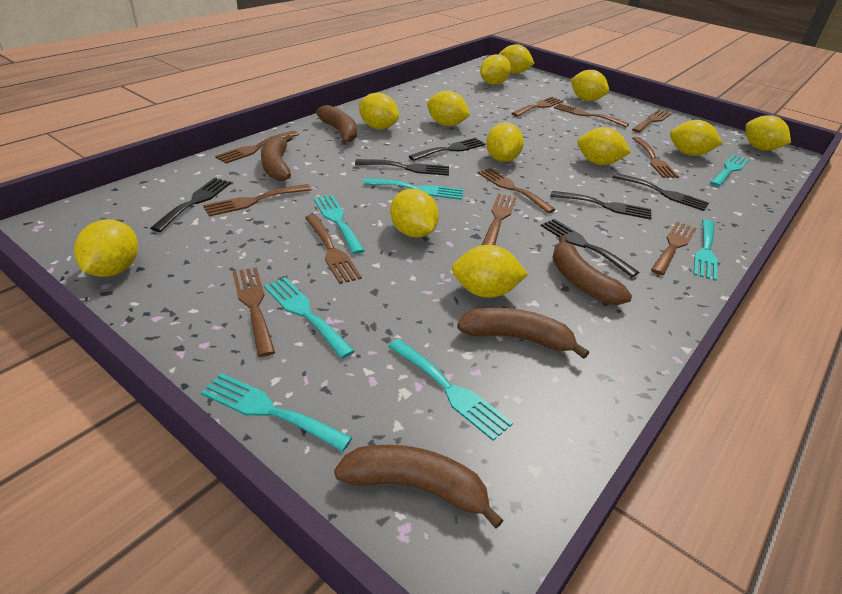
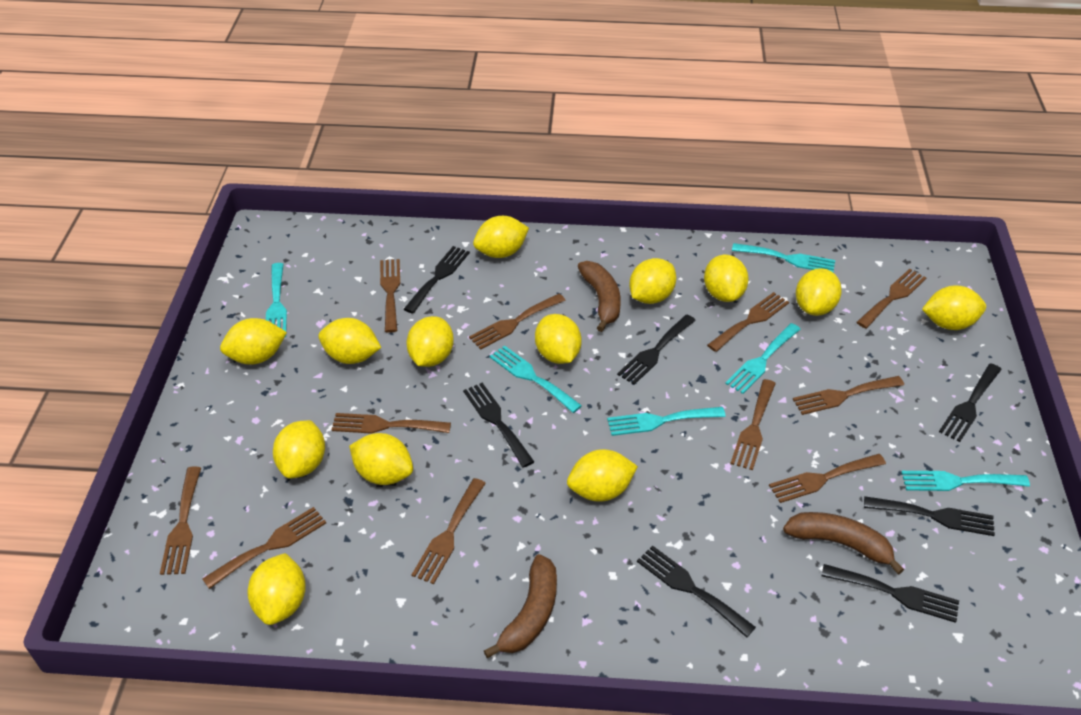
black fork: [150,178,231,232] [355,159,449,176] [409,138,486,161] [541,219,639,277] [550,191,652,220] [612,173,709,211] = 6 -> [404,246,470,314] [463,383,534,468] [617,314,696,385] [637,545,756,638] [821,564,959,623] [864,496,995,536] [939,363,1002,442] = 7
brown banana: [261,135,292,181] [316,105,357,144] [334,445,504,529] [457,307,589,359] [552,236,632,305] = 5 -> [484,554,557,658] [578,261,621,332] [783,512,904,575] = 3
turquoise fork: [201,373,352,452] [264,277,355,359] [313,195,365,254] [363,178,463,200] [388,339,513,441] [693,219,718,281] [710,155,749,187] = 7 -> [266,263,287,337] [490,345,582,413] [607,407,726,436] [725,323,801,394] [732,243,835,272] [901,471,1030,491] = 6
yellow lemon: [74,220,138,277] [359,92,399,129] [390,189,439,238] [427,91,470,126] [452,245,528,298] [480,54,511,85] [486,123,524,162] [499,44,535,74] [571,70,609,101] [577,127,631,165] [670,120,723,156] [745,115,791,151] = 12 -> [220,318,287,365] [248,553,306,625] [273,420,325,478] [318,318,381,364] [349,433,413,485] [407,316,454,367] [473,216,529,258] [535,314,582,364] [567,449,638,502] [629,258,676,304] [704,255,749,302] [796,268,842,316] [922,285,986,330] = 13

